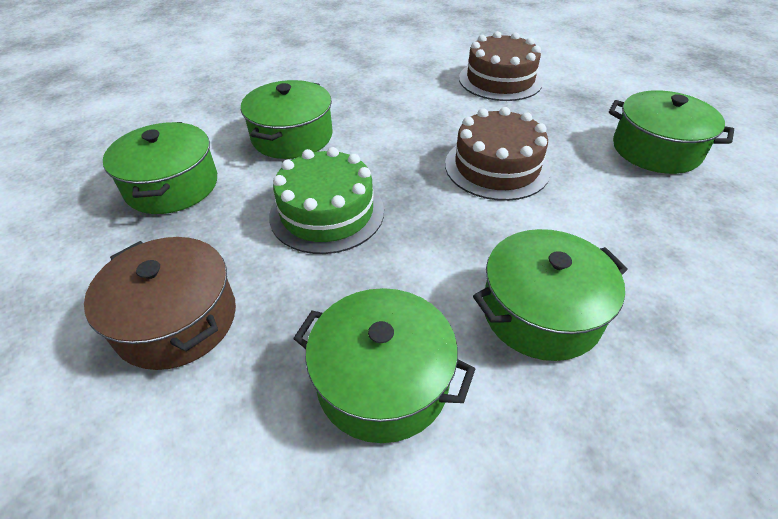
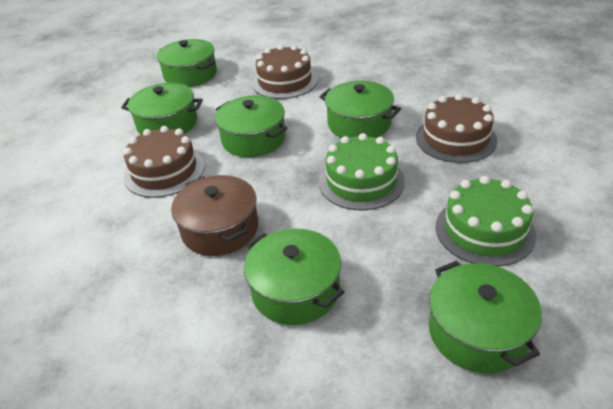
brown cake: [445,107,551,201] [459,31,543,101] = 2 -> [123,126,205,198] [252,45,318,99] [416,94,498,163] = 3
green cake: [269,147,384,254] = 1 -> [319,133,405,211] [436,176,536,266] = 2
green pot: [103,122,217,214] [241,80,333,159] [293,288,475,443] [473,229,628,361] [609,90,734,174] = 5 -> [121,83,203,135] [157,39,217,87] [215,95,288,157] [244,229,344,325] [320,81,401,138] [429,261,542,373] = 6

